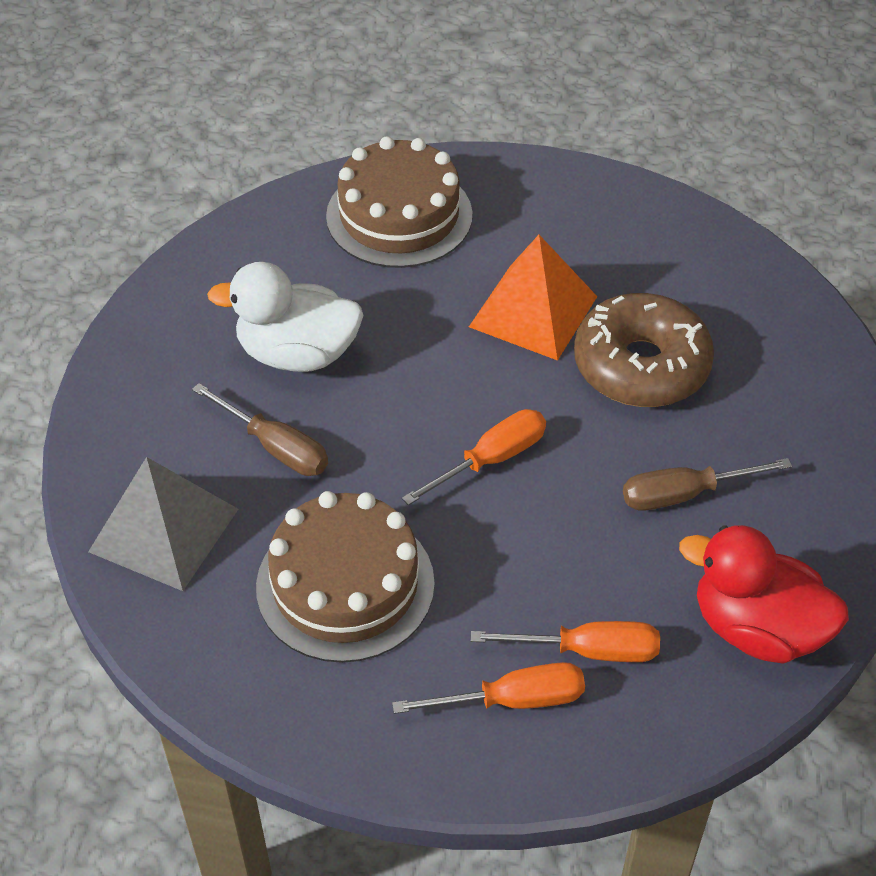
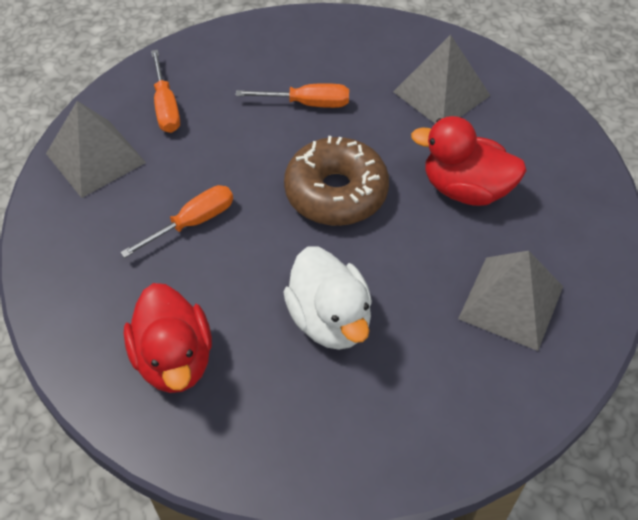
brown cake: [256,491,435,663] [326,136,473,268] = 2 -> none = 0
brown screwdriver: [192,383,328,476] [623,458,792,511] = 2 -> none = 0
grey pyramid: [88,457,238,591] = 1 -> [46,101,146,198] [393,35,491,123] [458,251,563,351] = 3
orange pyramid: [469,235,597,361] = 1 -> none = 0
red duck: [679,525,849,664] = 1 -> [124,283,212,393] [411,116,527,206] = 2

